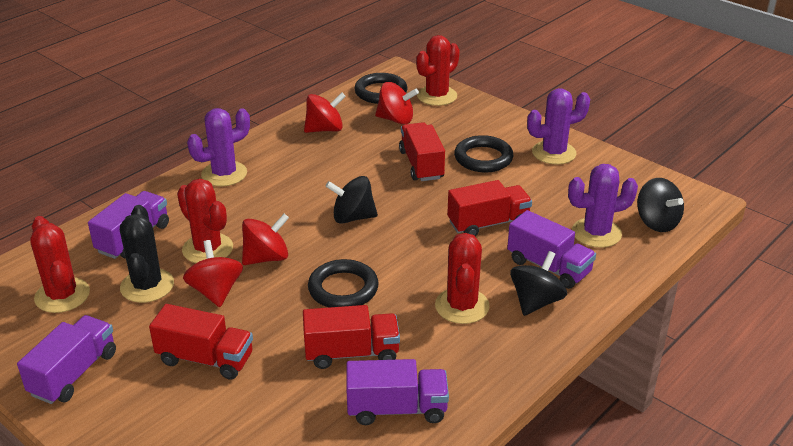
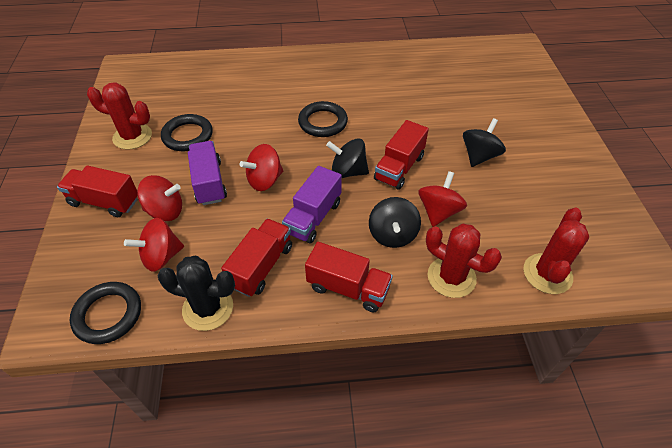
purple cactus: [187,108,250,186] [527,88,590,164] [568,164,638,248] = 3 -> none = 0
purple truck: [17,315,116,404] [88,191,169,259] [346,359,449,425] [507,210,596,289] = 4 -> [188,141,227,205] [282,166,342,244] = 2
red cactus: [30,216,90,313] [177,179,233,263] [416,35,460,106] [435,233,490,324] = 4 -> [87,82,152,150] [426,224,502,298] [524,208,589,294] = 3

